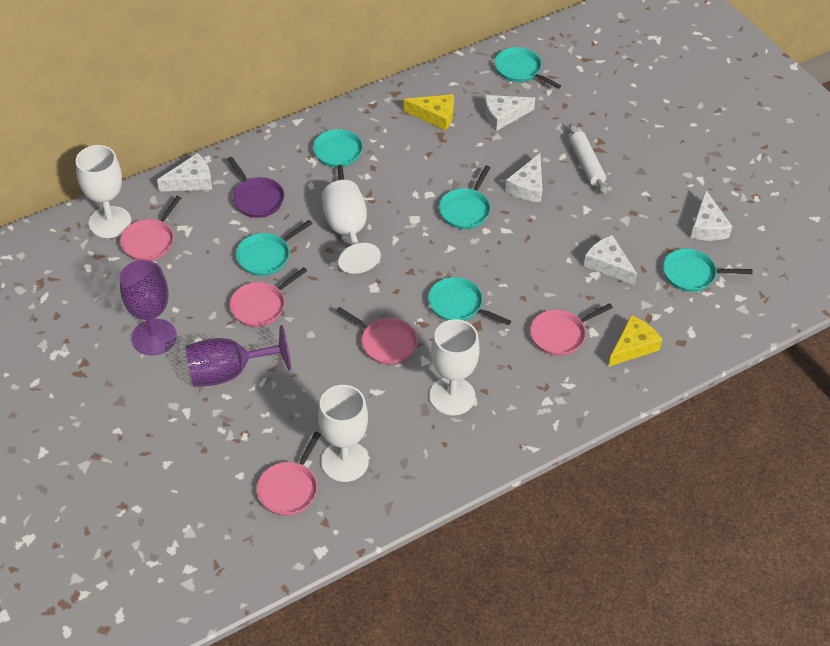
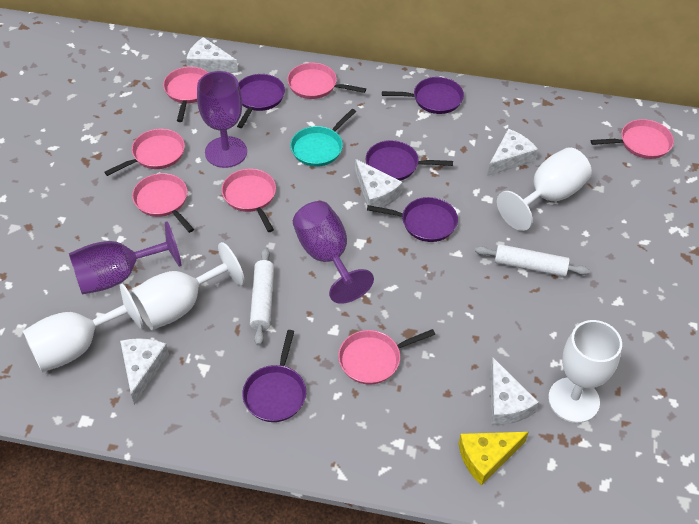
pink pan: [120,196,181,261] [230,267,307,327] [257,432,321,516] [336,307,418,365] [530,303,613,356] = 5 -> [104,129,185,176] [132,173,194,233] [163,67,208,122] [221,169,276,232] [287,63,366,99] [338,329,435,385] [591,119,674,159] = 7
purple goblet: [120,260,177,355] [185,325,291,387] = 2 -> [69,222,181,294] [197,71,247,168] [293,201,374,304] = 3
purple pan: [227,157,284,218] = 1 -> [237,74,285,128] [242,330,306,422] [366,140,453,181] [367,197,458,242] [382,77,464,114] = 5
turquoise pan: [236,220,313,276] [313,129,363,180] [428,277,511,326] [439,165,491,229] [494,47,561,89] [663,249,752,292] = 6 -> [290,109,356,167] = 1
white rolling pin: [569,124,607,195] = 1 -> [250,247,274,346] [475,244,590,277] = 2
yellow cheese: [404,94,454,131] [608,315,662,367] = 2 -> [459,432,529,486] = 1

